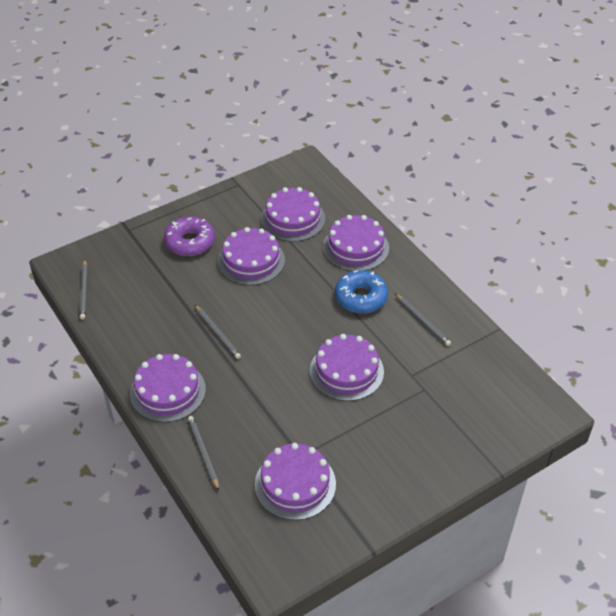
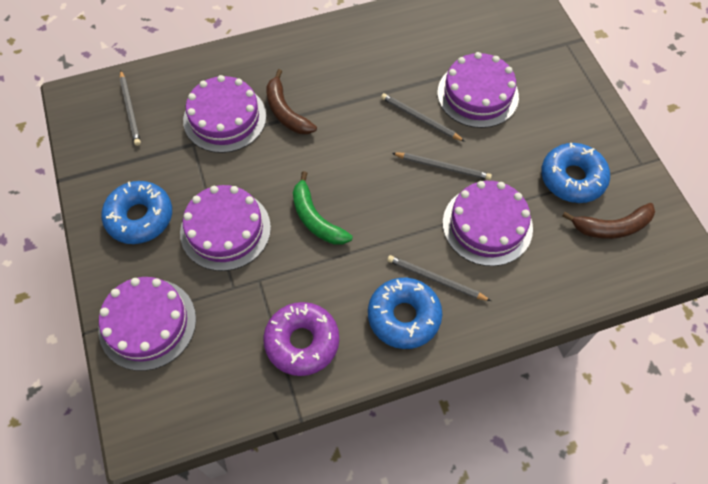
blue donut: [335,270,388,313] = 1 -> [101,181,172,244] [368,278,442,349] [541,143,610,203] = 3
brown banana: none = 0 -> [266,69,317,134] [562,203,655,239] = 2
green banana: none = 0 -> [293,171,353,245] = 1
purple cake: [130,354,206,422] [218,227,285,285] [255,443,336,520] [261,187,325,242] [310,334,384,401] [323,215,389,271] = 6 -> [99,277,196,371] [180,185,271,271] [183,75,266,153] [437,52,519,128] [443,181,533,266] = 5

